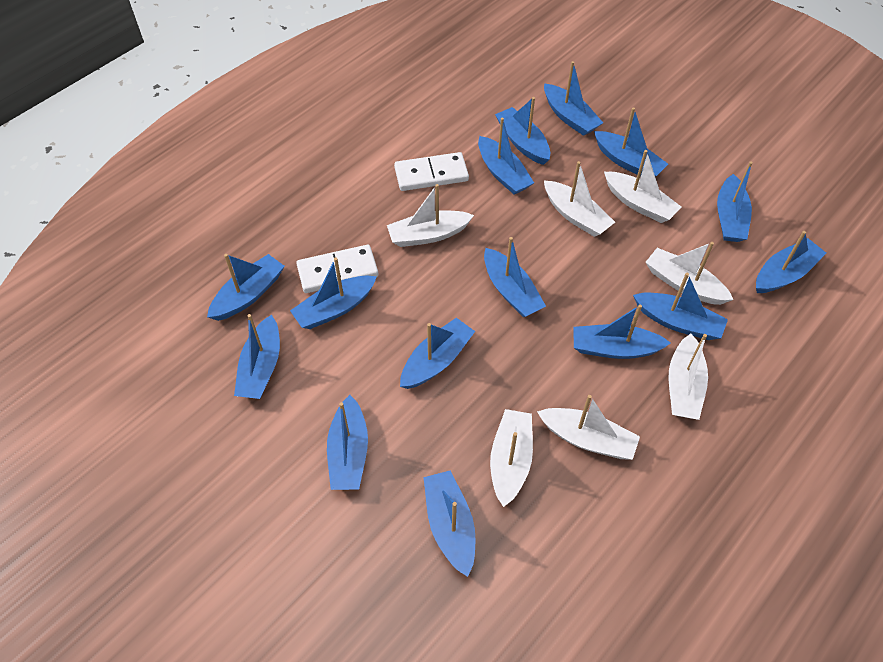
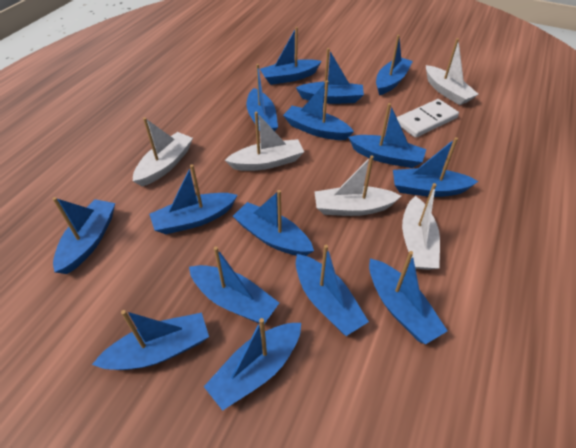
white boat: [387,184,474,247] [490,409,533,507] [537,395,640,460] [544,161,615,237] [604,150,681,223] [645,242,734,305] [669,334,708,420] = 7 -> [133,117,193,186] [225,112,304,171] [314,155,401,216] [402,183,440,270] [426,38,479,105] = 5
white domino: [296,245,378,293] [394,152,469,191] = 2 -> [397,99,459,138] = 1

